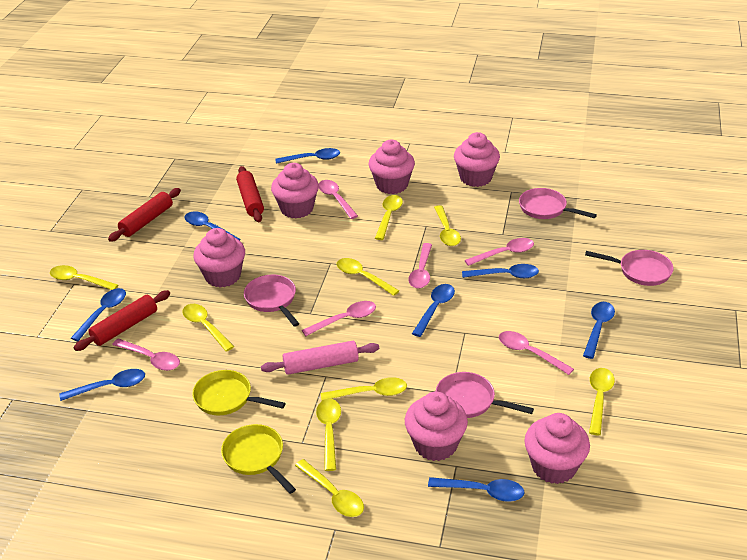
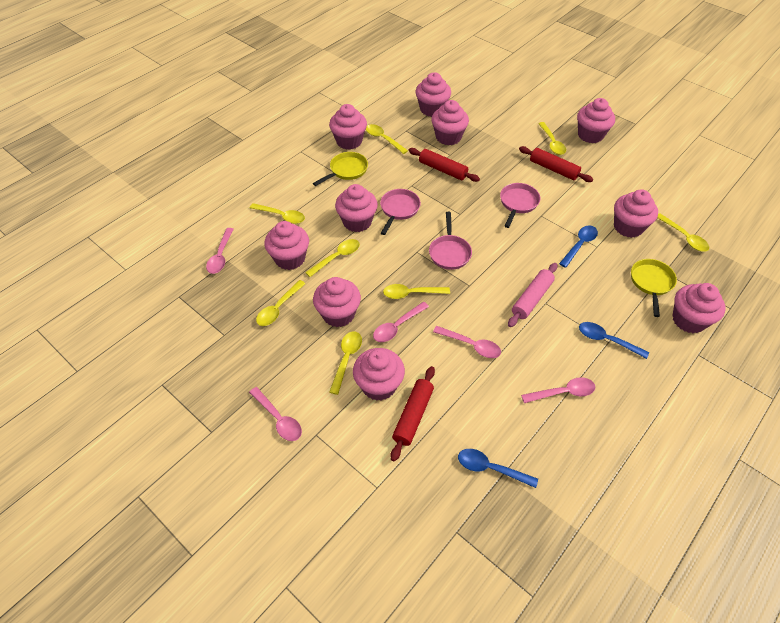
blue spoon: [59,369,145,401] [71,288,126,341] [185,212,241,240] [275,148,340,164] [412,284,455,337] [428,477,524,502] [462,264,539,278] [583,302,615,359] = 8 -> [458,449,538,488] [559,226,598,268] [579,322,649,359] = 3
pink cupcake: [193,228,245,288] [271,163,319,218] [369,140,415,194] [405,392,468,461] [454,132,500,187] [524,413,590,484] = 6 -> [265,221,309,270] [313,277,361,327] [329,104,367,150] [335,184,378,232] [353,348,405,401] [416,72,451,117] [432,100,469,145] [577,98,615,143] [614,189,658,238] [672,283,726,333] = 10
pink pan: [244,275,299,327] [436,372,534,418] [519,188,597,219] [585,250,674,286] = 4 -> [380,189,421,235] [429,212,472,270] [500,183,540,228] = 3
pink spoon: [112,339,180,371] [302,301,376,336] [319,180,358,219] [408,243,432,288] [465,238,534,266] [499,331,574,375] = 6 -> [206,228,234,274] [249,387,302,441] [373,302,429,342] [433,326,501,358] [521,377,595,403] = 5
yellow spoon: [50,265,118,290] [182,304,234,352] [295,459,364,517] [316,399,341,471] [321,377,407,401] [337,258,399,296] [375,195,403,240] [434,205,461,246] [589,368,615,435] = 9 -> [250,203,305,224] [256,280,306,326] [305,239,360,277] [329,331,362,395] [366,124,408,154] [383,284,450,299] [538,122,566,155] [657,214,709,252] = 8

